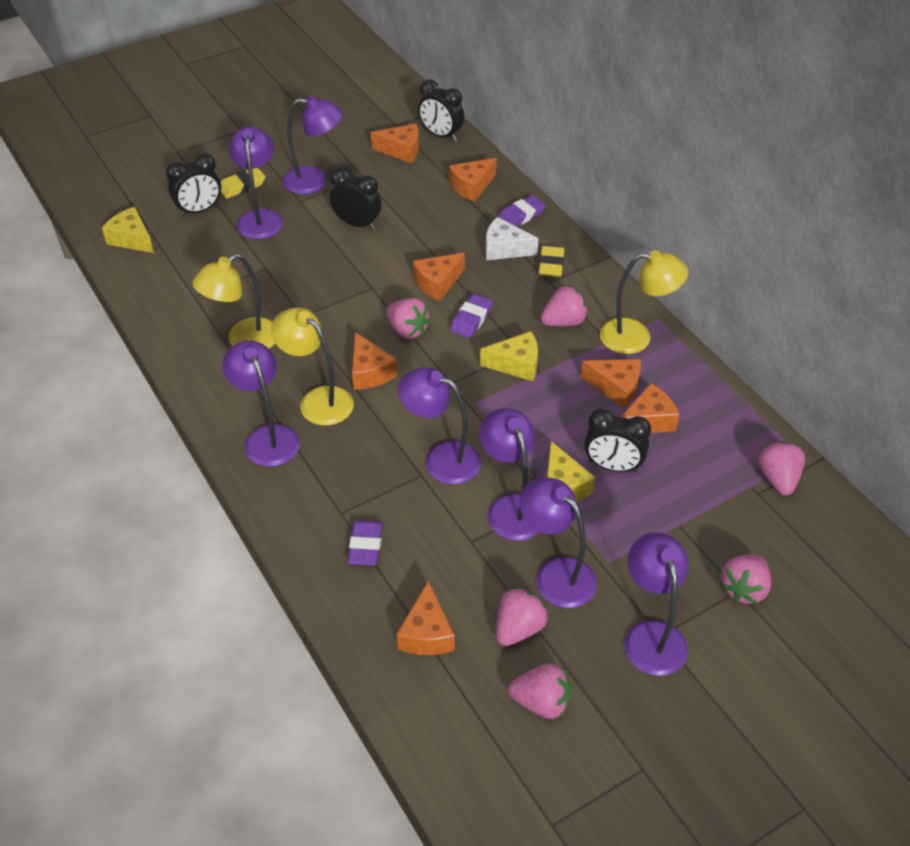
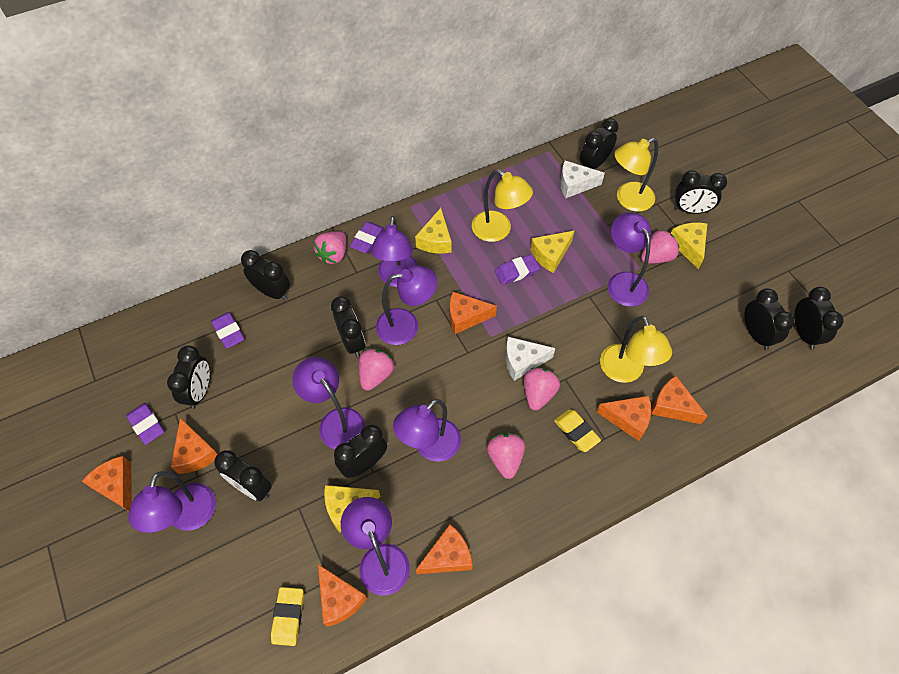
black clock: [166,154,221,217] [330,167,381,230] [418,79,464,141] [584,409,651,473] = 4 -> [167,346,210,409] [214,450,272,501] [241,250,290,300] [331,296,365,357] [334,424,387,478] [580,118,618,169] [674,170,727,214] [744,288,794,350] [795,287,844,349] = 9
pink strawberry: [386,298,430,339] [496,587,548,646] [508,663,571,719] [540,285,588,326] [721,554,771,604] [757,442,805,495] = 6 -> [314,231,347,264] [359,348,394,391] [487,433,525,479] [524,368,560,410] [641,230,679,264] = 5
purple eraser: [348,521,383,566] [450,294,493,338] [498,195,546,226] = 3 -> [126,403,164,445] [211,312,245,349] [349,222,385,253] [495,254,540,285] = 4
white cheese: [485,217,539,260] = 1 -> [505,337,555,381] [560,161,605,198] = 2
yellow cheese: [102,207,154,253] [480,331,538,381] [547,441,595,502] = 3 -> [324,485,381,533] [415,208,452,253] [530,231,574,273] [671,223,707,269] = 4

